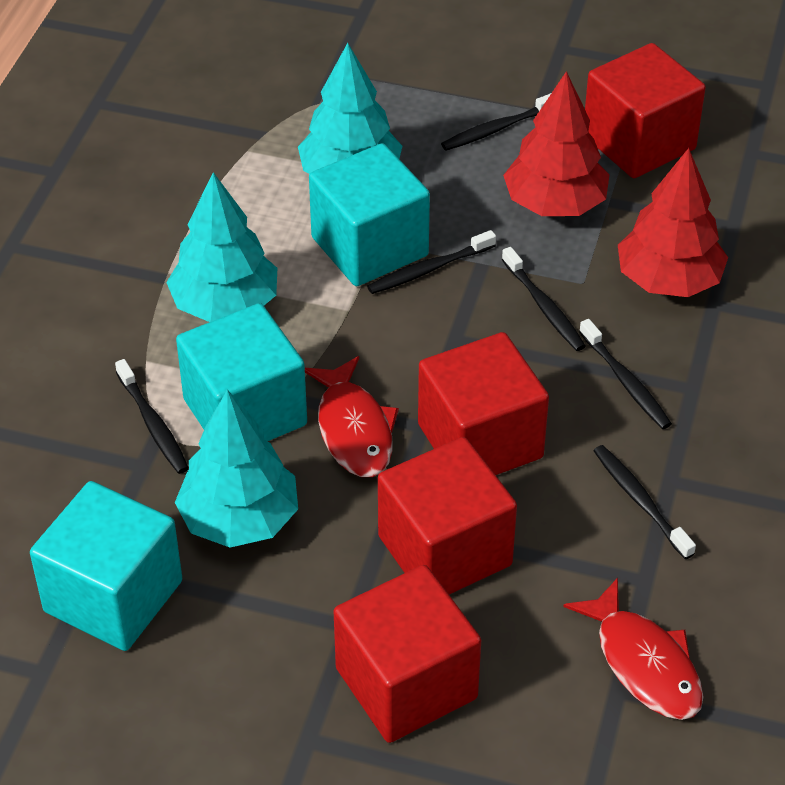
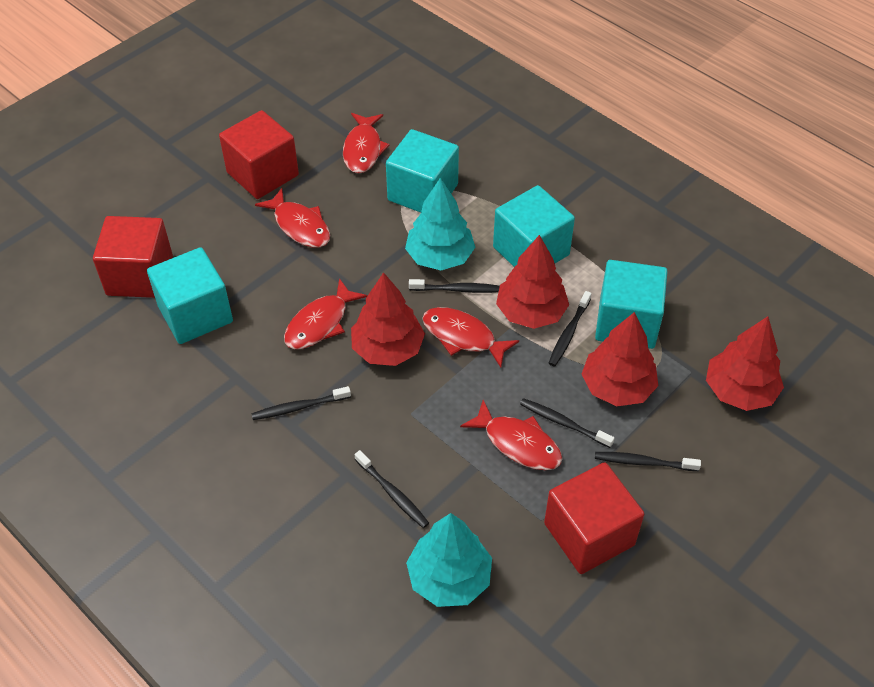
red cube: [334,565,481,743] [378,437,517,594] [418,332,549,475] [585,43,706,178] = 4 -> [93,216,173,298] [219,110,299,199] [544,462,644,574] = 3
red fish: [305,356,399,477] [563,578,704,720] = 2 -> [255,188,330,248] [284,278,367,349] [343,113,390,173] [422,307,519,368] [460,400,563,470] = 5
red tree: [503,71,609,216] [618,148,728,297] = 2 -> [351,272,425,366] [496,235,569,329] [581,312,658,406] [706,316,784,411] = 4
turquoise cube: [30,481,182,651] [176,303,307,441] [309,143,430,286] = 3 -> [147,247,233,344] [386,129,459,213] [493,185,575,267] [595,260,668,349] = 4
turquoise tree: [166,172,277,322] [175,390,298,548] [298,43,402,174] = 3 -> [405,178,476,270] [406,513,492,607] = 2

